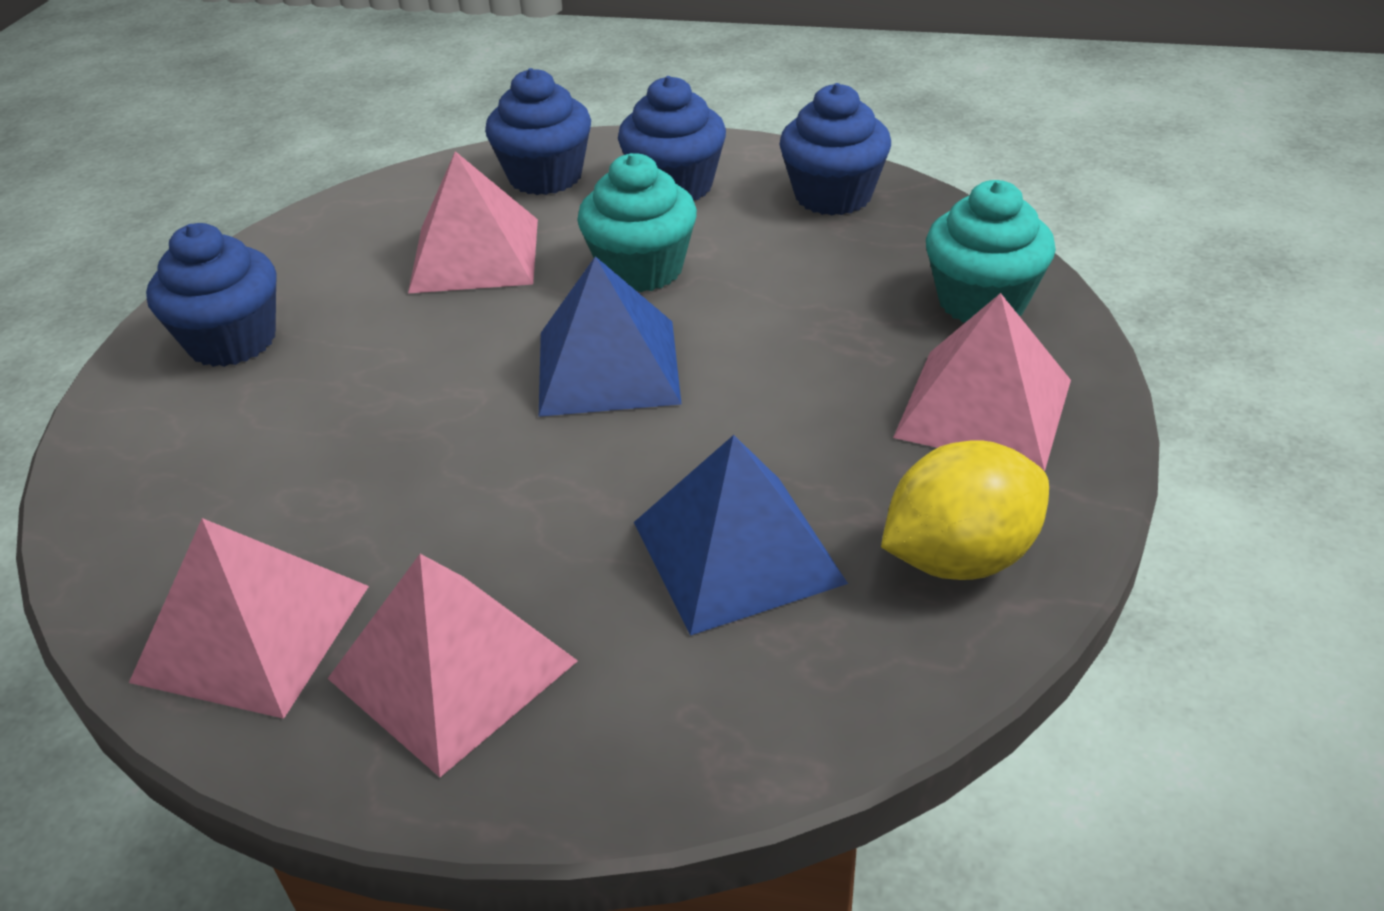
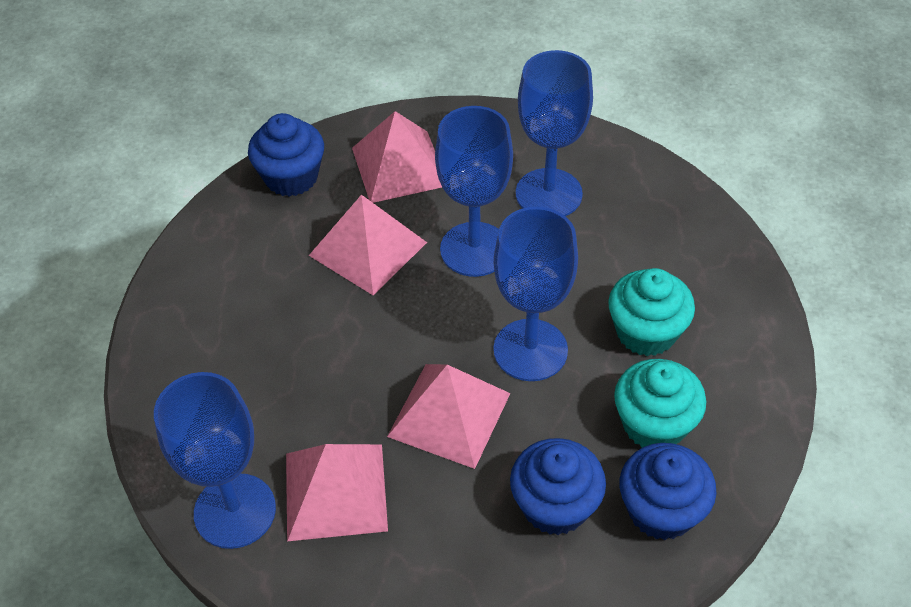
blue cupcake: [146,223,276,367] [485,68,591,195] [618,76,726,200] [779,83,891,215] = 4 -> [248,113,324,196] [510,438,606,535] [619,443,717,540] = 3
blue goblet: none = 0 -> [154,372,276,549] [435,106,513,277] [493,207,578,381] [516,50,593,216] = 4
blue pyramid: [539,256,681,417] [634,435,848,636] = 2 -> none = 0
yellow lemon: [881,440,1049,580] = 1 -> none = 0

